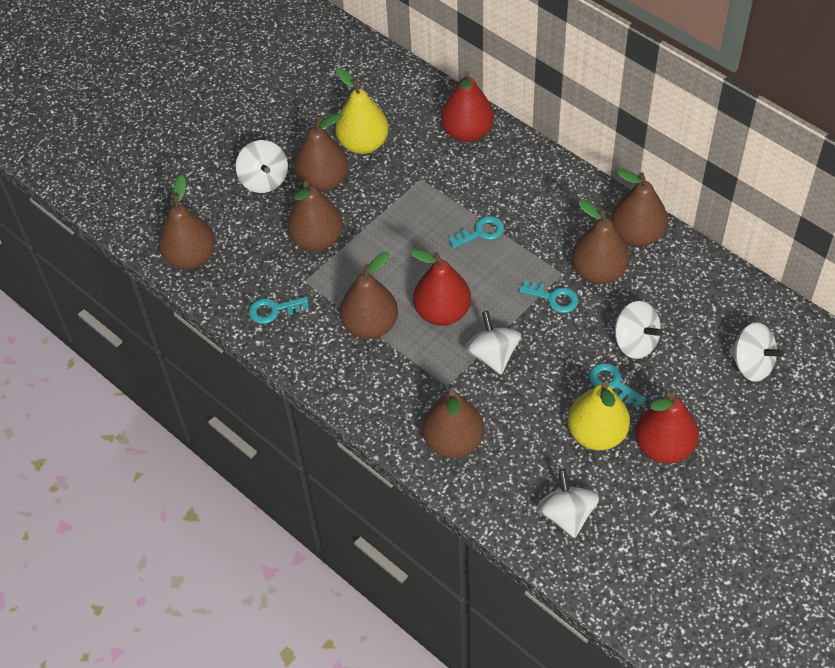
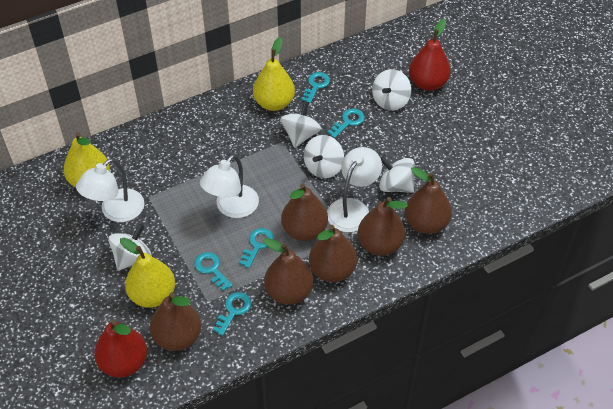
brown pear: [158,175,215,270] [287,181,343,251] [294,113,348,191] [340,252,398,339] [422,390,484,458] [572,200,629,284] [611,170,668,247] = 7 -> [150,293,201,351] [263,238,313,305] [281,183,328,241] [309,225,357,282] [358,197,408,256] [405,167,452,234] = 6
red pear: [410,249,471,326] [441,71,494,142] [635,393,699,464] = 3 -> [94,320,147,377] [409,19,451,91] = 2
turquoise key: [249,297,309,324] [448,216,504,249] [519,280,579,313] [589,363,646,408] = 4 -> [195,252,233,291] [213,292,251,336] [239,228,274,268] [302,72,330,103] [328,108,365,138] = 5
white lamp: none = 0 -> [76,158,144,222] [200,154,259,218] [327,147,382,232] = 3
yellow pear: [335,68,389,154] [568,382,630,450] = 2 -> [64,132,110,188] [120,238,175,308] [253,37,295,111] = 3

